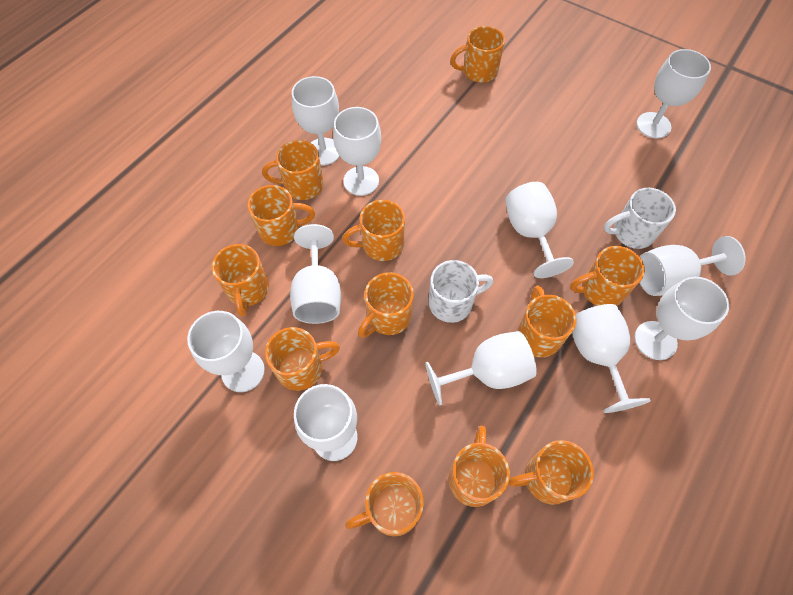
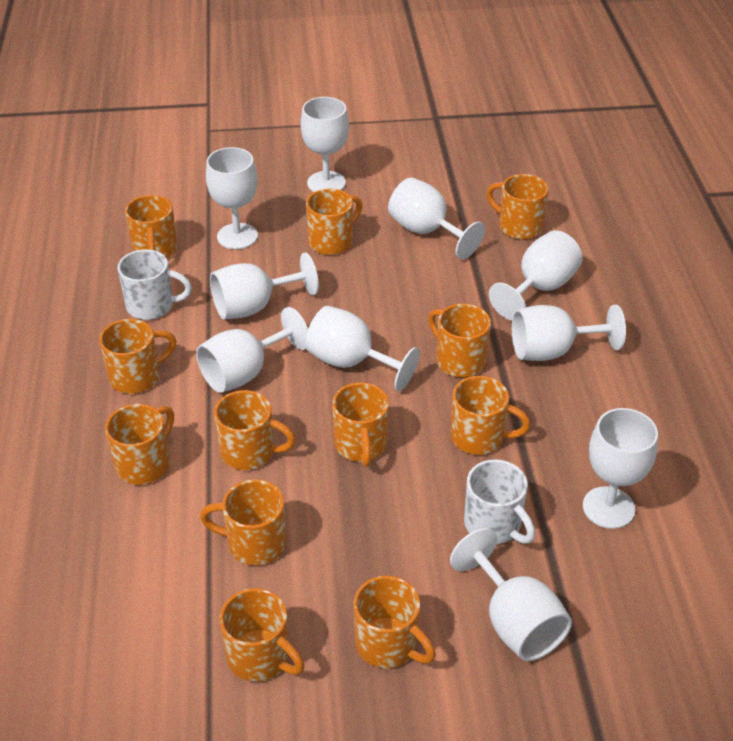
white goblet: [187,311,265,392] [290,224,341,324] [292,76,340,166] [294,384,358,461] [333,107,381,196] [426,331,537,406] [505,182,574,278] [572,304,651,413] [634,277,729,360] [636,49,711,139] [639,236,746,296] = 11 -> [196,307,308,393] [206,147,258,249] [210,253,319,319] [301,97,349,192] [305,306,420,391] [388,177,485,259] [450,528,572,661] [489,230,583,321] [512,305,626,361] [583,408,658,529] = 10

